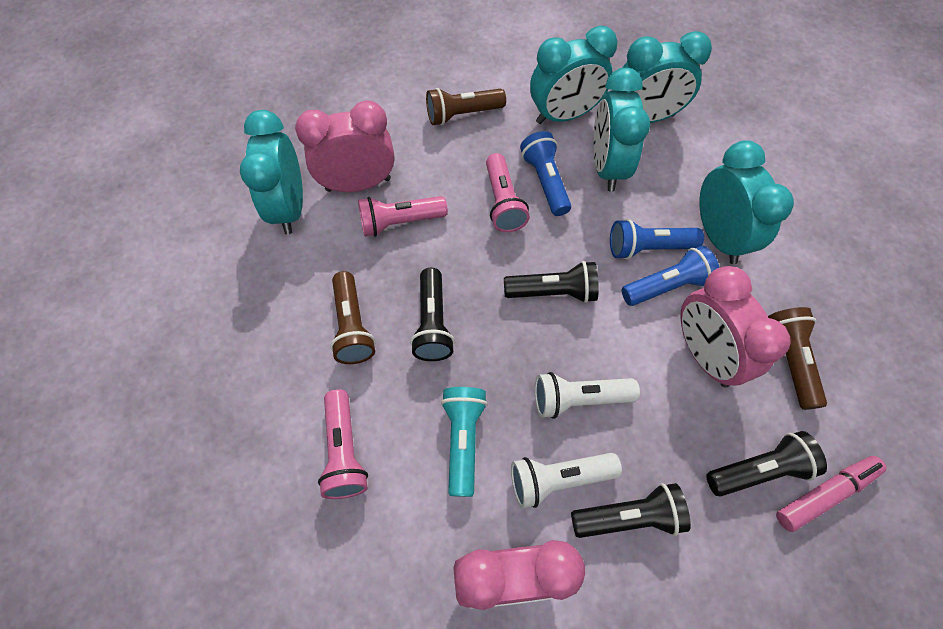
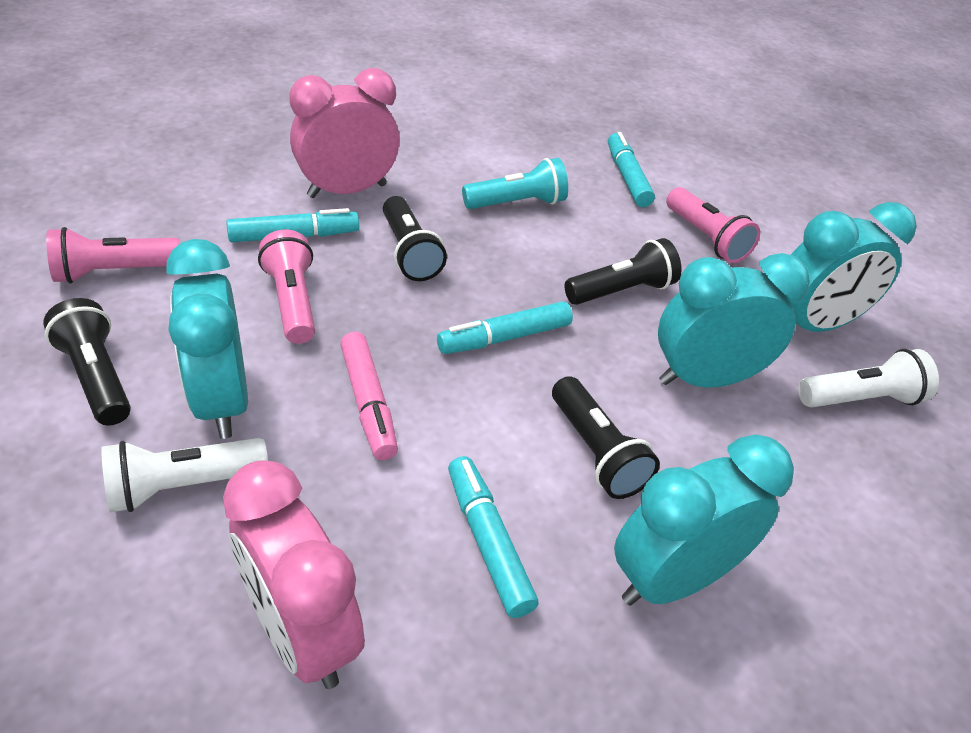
blue flashlight: [520,131,571,216] [610,219,704,260] [622,245,719,306] = 3 -> none = 0
brown flashlight: [330,271,375,364] [426,88,506,126] [768,307,827,410] = 3 -> none = 0
pink clock: [295,100,395,192] [453,540,585,610] [680,266,791,387] = 3 -> [223,460,365,689] [289,68,399,198] = 2
turquoise clock: [240,110,303,234] [530,26,617,124] [593,68,650,192] [622,31,712,123] [699,140,794,264] = 5 -> [166,239,248,439] [614,434,794,606] [658,253,810,387] [785,202,917,332] = 4
turquoise marker: none = 0 -> [226,208,359,242] [437,301,573,354] [448,456,538,618] [608,132,655,207] = 4

